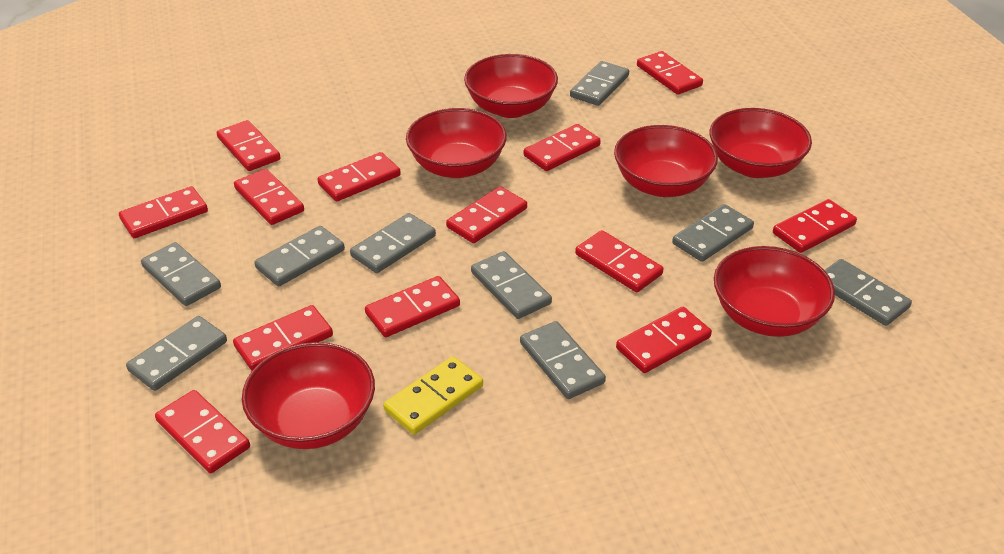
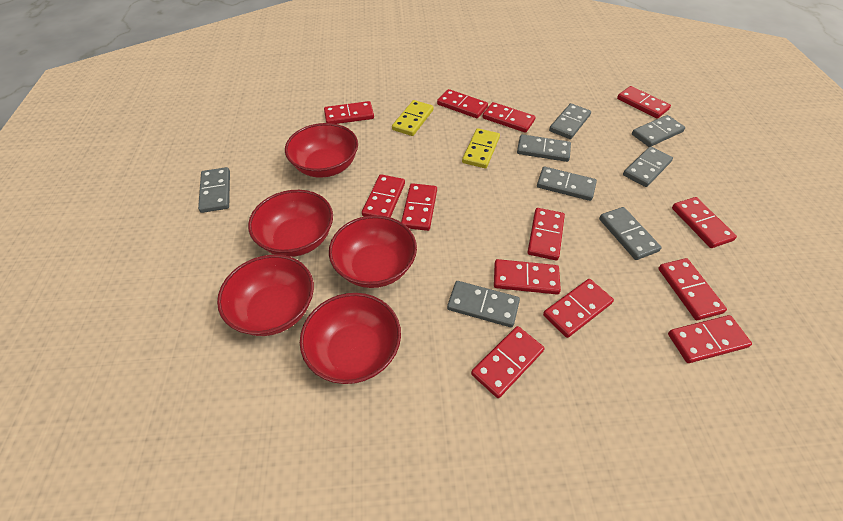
grey domino: [126,316,227,391] [141,242,221,306] [254,226,345,287] [350,213,436,273] [471,251,552,319] [520,321,606,399] [570,61,629,106] [672,204,754,262] [825,259,912,326] = 9 -> [198,167,230,213] [447,281,520,328] [517,134,571,162] [537,167,597,201] [549,103,591,139] [599,207,662,260] [623,146,673,187] [632,115,685,147] = 8
red bowl: [242,342,375,449] [406,108,507,178] [464,54,558,118] [614,125,718,197] [710,108,812,178] [714,246,835,337] = 6 -> [217,255,314,336] [248,190,333,257] [285,123,358,178] [300,293,401,384] [329,215,417,288] = 5
yellow domino: [383,356,483,435] = 1 -> [392,100,434,136] [462,128,500,168] = 2

